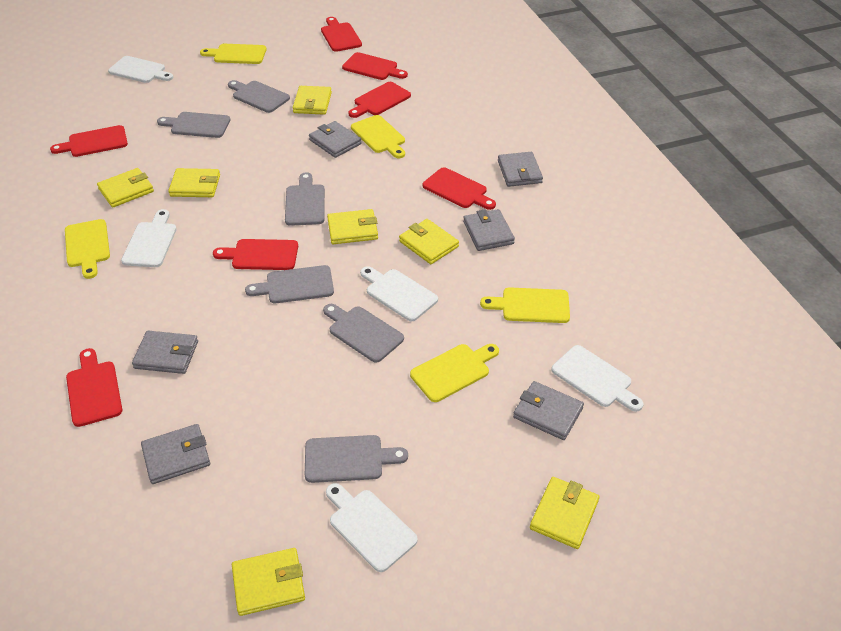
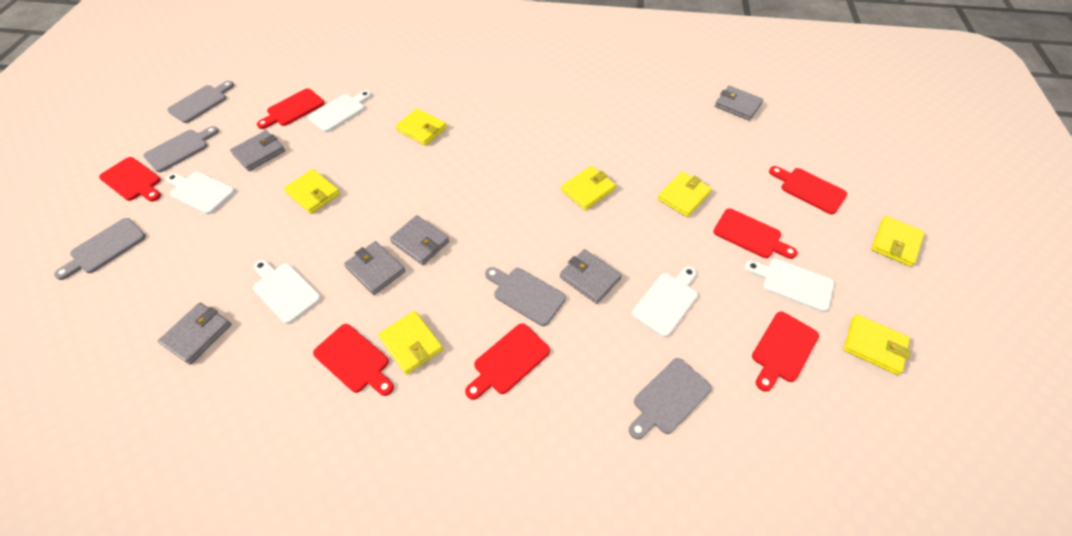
grey cutting board: [157,112,230,138] [228,80,290,113] [245,265,334,303] [285,172,325,226] [305,435,408,483] [323,304,404,363] = 6 -> [54,218,146,280] [143,126,219,172] [167,81,234,123] [485,267,566,326] [629,358,712,439] = 5
yellow cutting board: [65,219,110,279] [200,44,267,64] [351,115,405,158] [410,344,499,402] [480,287,570,323] = 5 -> none = 0

